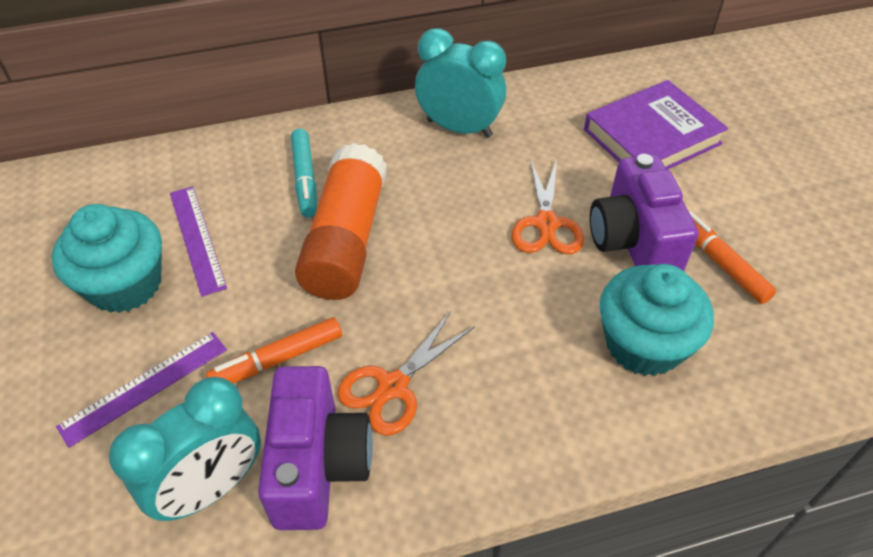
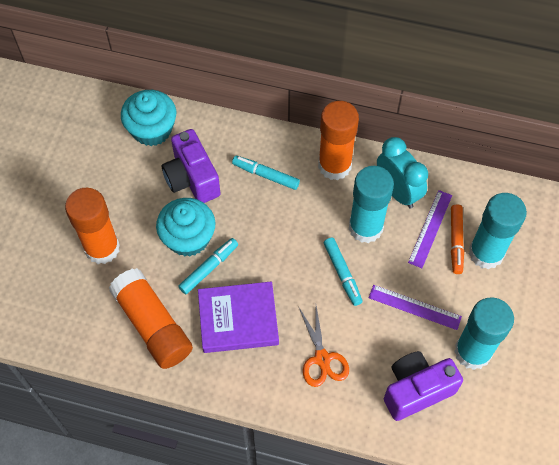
orange glue stick: [295,143,387,300] = 1 -> [65,188,120,264] [109,268,193,369] [318,101,359,180] = 3
orange marker: [206,317,342,383] [689,211,776,304] = 2 -> [451,205,464,274] = 1
orange scissors: [337,311,475,436] [511,158,584,254] = 2 -> [298,306,349,387] = 1
turquoise clock: [109,377,261,521] [415,28,506,138] = 2 -> [377,137,428,208] = 1
turquoise glue stick: none = 0 -> [349,166,394,243] [454,297,514,370] [469,193,527,269] = 3
turquoise marker: [291,129,317,217] = 1 -> [178,238,238,294] [232,156,300,190] [324,238,363,306] = 3

